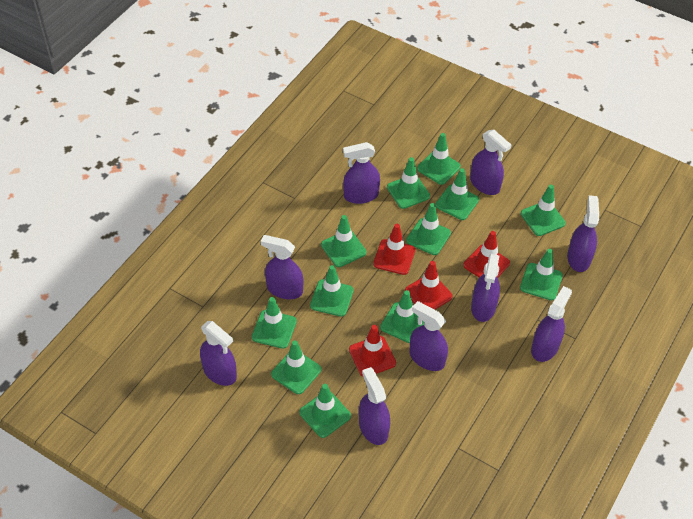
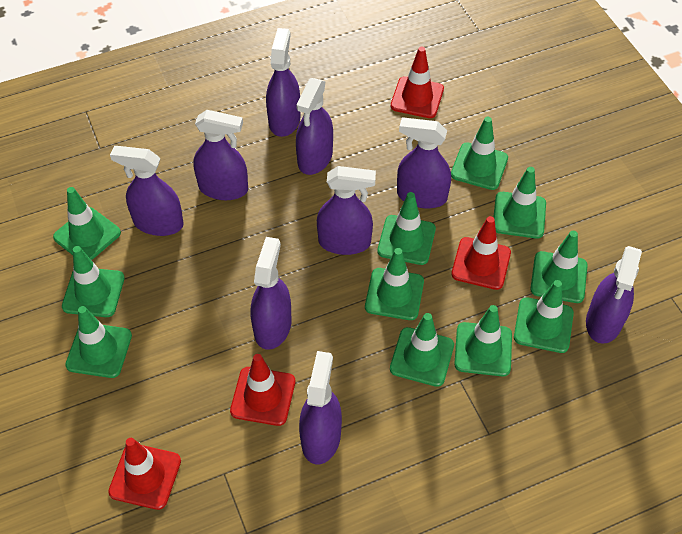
green traffic cone: [252,297,297,349] [271,341,321,394] [299,384,351,438] [310,265,354,317] [321,215,366,267] [380,290,424,343] [387,157,430,209] [406,203,451,255] [417,133,461,185] [435,168,479,220] [520,249,563,300] [521,185,566,236] = 12 -> [53,187,121,260] [62,246,125,317] [65,306,132,378] [365,248,424,320] [377,192,436,265] [390,313,454,387] [451,117,508,190] [454,305,512,376] [493,167,546,239] [514,280,574,353] [530,231,588,303] = 11

